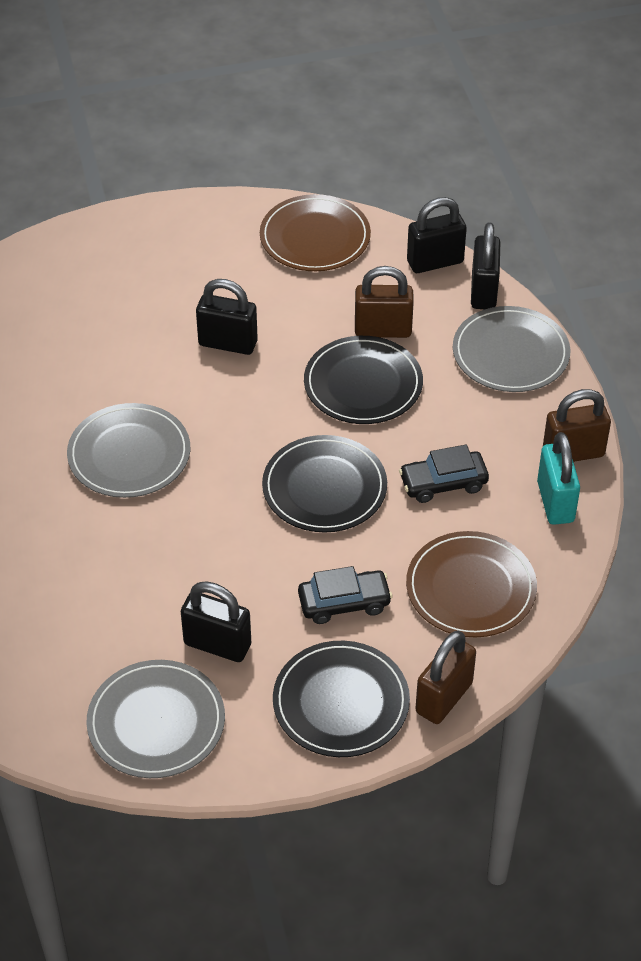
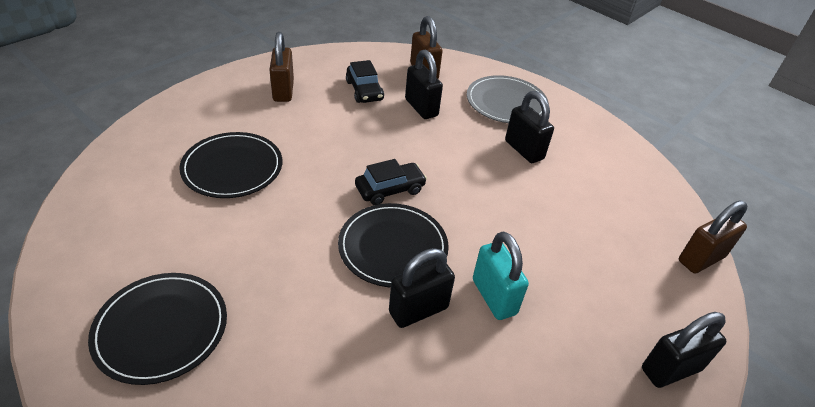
brown plate: [260,194,371,271] [406,531,537,637] = 2 -> none = 0
grey plate: [67,403,190,498] [86,660,225,778] [453,306,570,392] = 3 -> [467,75,549,123] = 1

